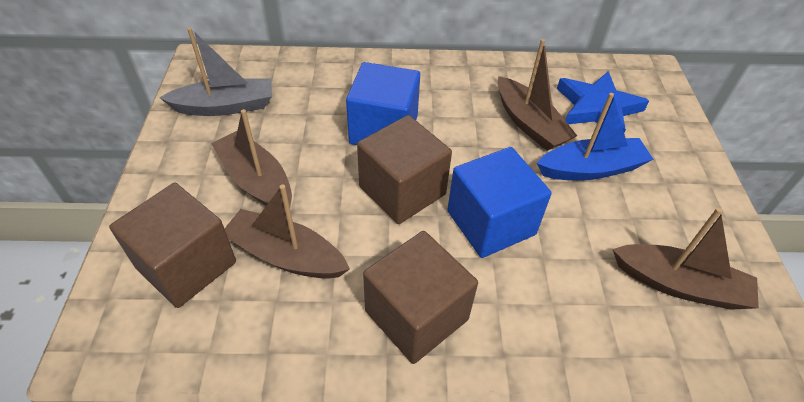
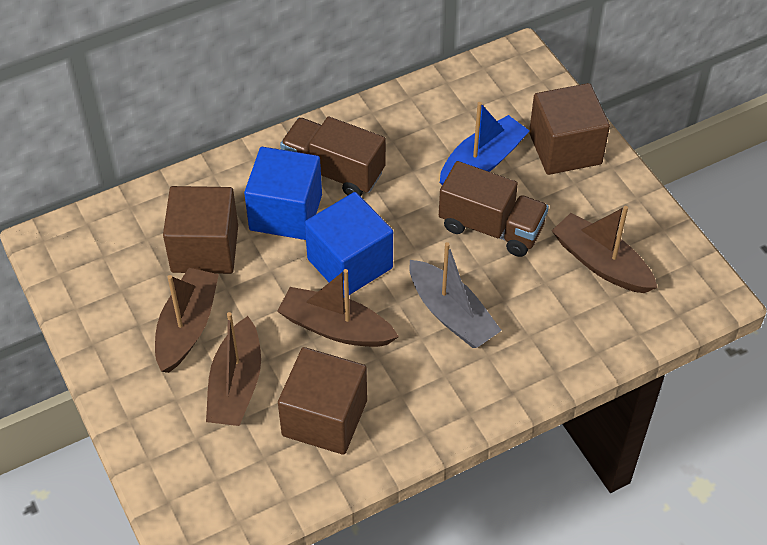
blue star: [557,71,649,133] = 1 -> none = 0
brown truck: none = 0 -> [280,117,386,196] [439,161,549,257] = 2

